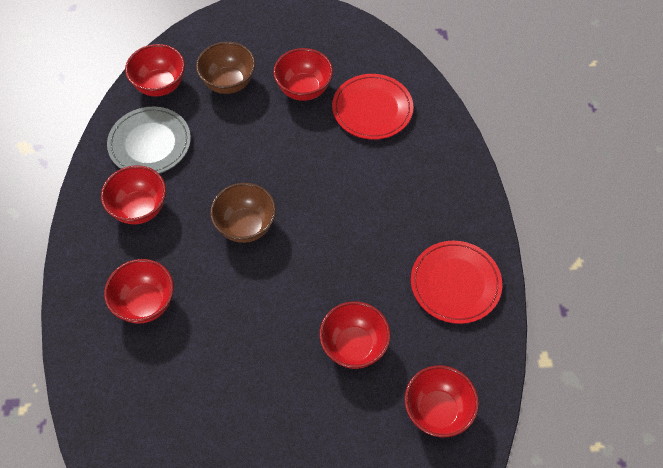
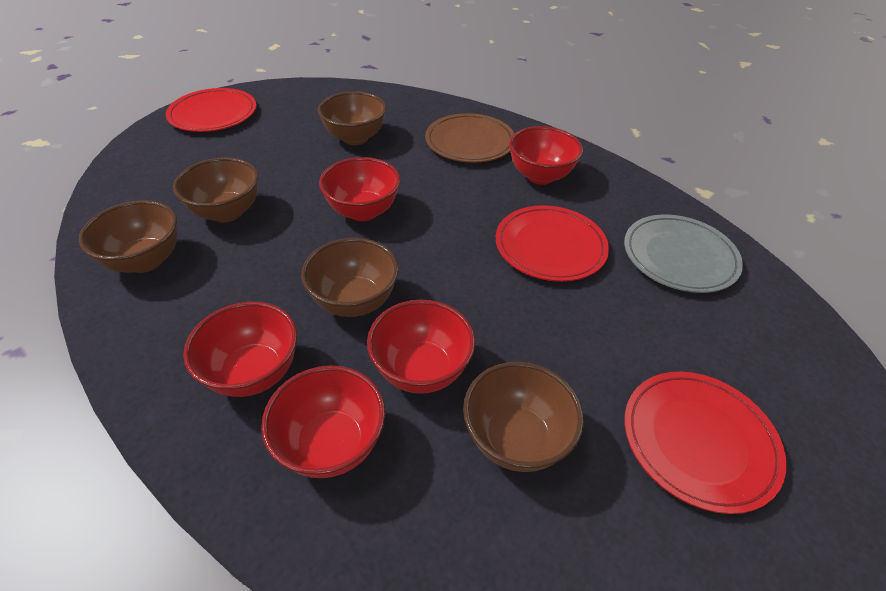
brown bowl: [196,42,255,94] [210,183,276,243] = 2 -> [79,200,177,273] [173,157,259,223] [301,238,398,317] [318,91,386,145] [463,362,584,472] = 5
brown plate: none = 0 -> [425,113,514,163] = 1
red bowl: [101,165,166,225] [104,259,174,324] [125,44,185,97] [273,48,333,101] [319,301,391,369] [404,365,479,437] = 6 -> [183,302,297,397] [261,365,385,478] [319,157,400,221] [367,300,475,394] [509,126,583,185] = 5
red plate: [332,74,413,140] [411,241,502,324] = 2 -> [166,88,256,132] [496,205,609,282] [624,372,787,514] = 3

